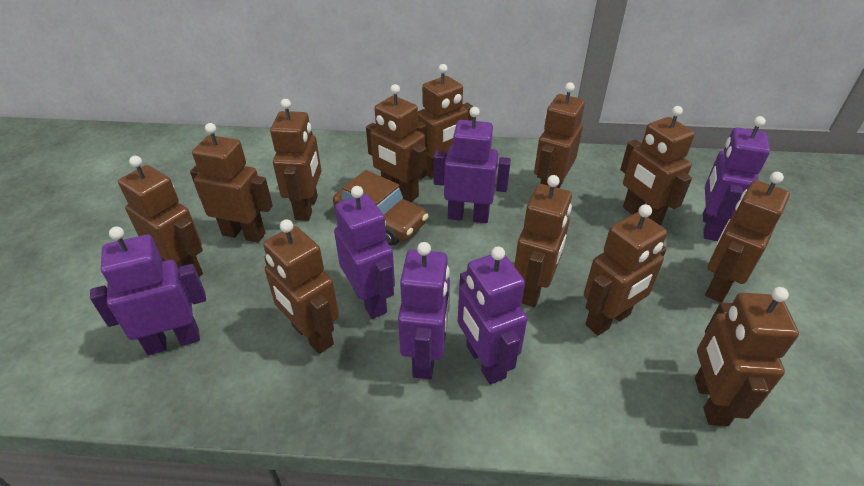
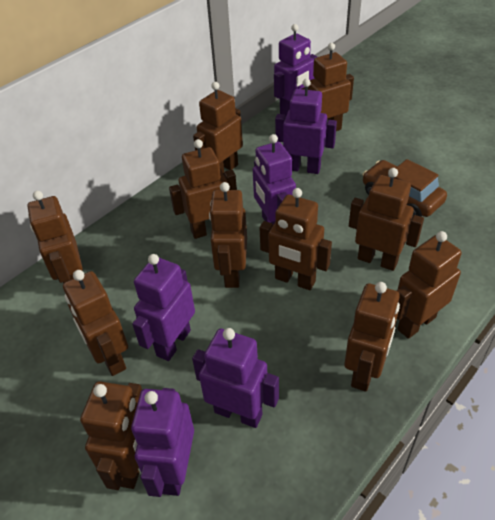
brown robot: [118,156,203,277] [190,123,273,243] [263,219,339,354] [270,99,321,221] [366,84,427,202] [416,64,473,179] [514,175,572,307] [534,82,585,188] [584,204,667,336] [620,106,695,225] [695,287,799,426] [705,172,790,303] = 12 -> [27,191,83,284] [63,270,128,376] [80,381,142,490] [169,139,237,239] [193,82,243,174] [209,182,247,288] [259,188,332,290] [301,43,354,131] [344,282,400,392] [349,168,424,271] [396,231,462,339] = 11

